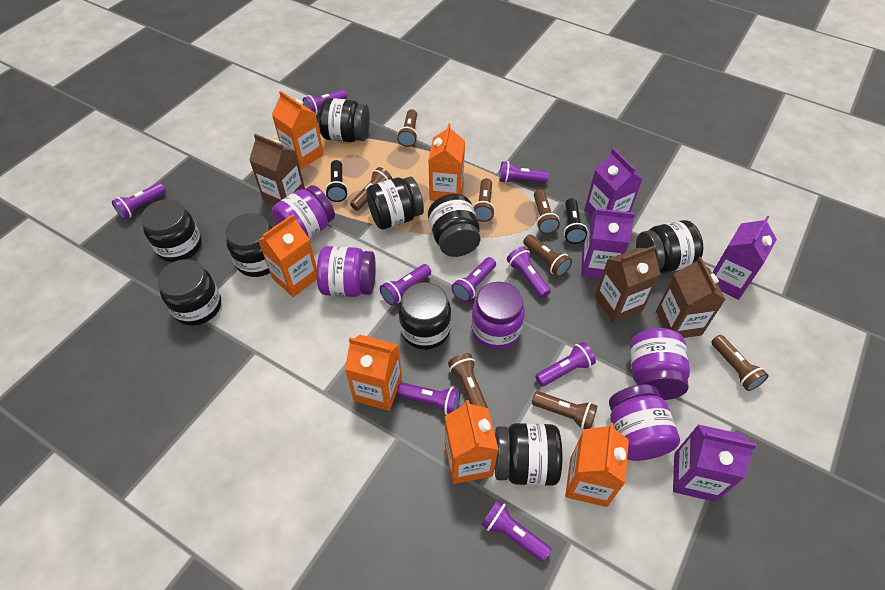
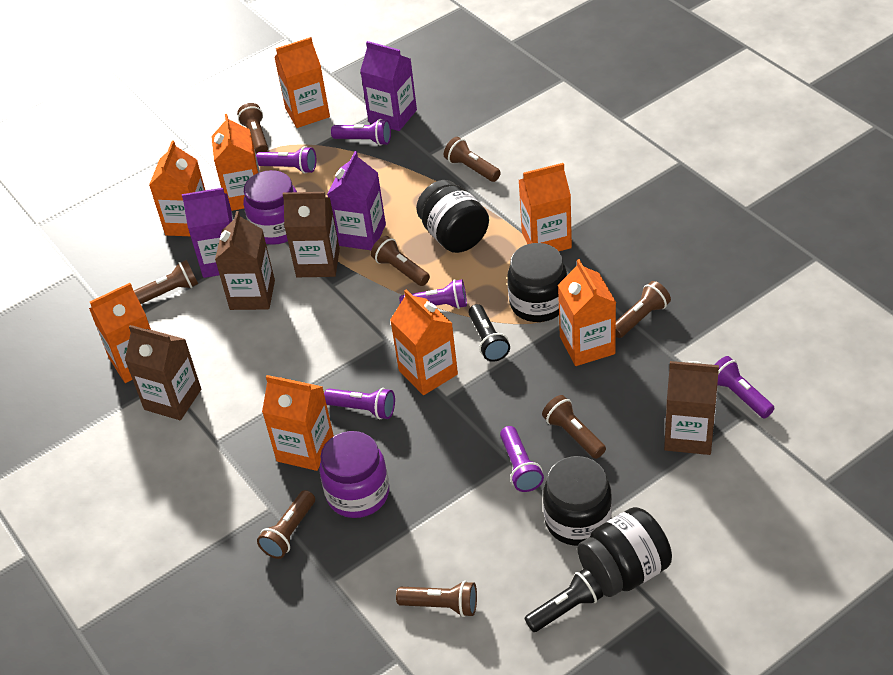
black jar: [141,199,202,262] [158,259,221,326] [225,213,272,277] [319,98,370,142] [366,177,424,230] [399,282,451,350] [428,194,481,257] [495,423,562,486] [636,220,703,273] = 9 -> [416,180,489,253] [507,243,567,322] [543,456,612,546] [577,507,672,597] = 4
brown carton: [249,134,305,205] [595,245,661,323] [656,257,726,338] = 3 -> [125,325,201,420] [215,211,275,310] [283,192,340,277] [664,361,719,455] = 4
orange carton: [258,214,317,297] [272,91,324,169] [345,335,402,411] [428,123,465,201] [445,400,499,484] [565,423,629,507] = 6 -> [89,283,151,383] [149,140,205,236] [211,114,260,211] [262,375,334,471] [274,37,330,128] [390,289,458,395] [519,163,572,251] [558,259,616,366] = 8
purple carton: [581,209,635,279] [584,148,642,218] [673,424,756,502] [712,216,777,300] = 4 -> [182,188,234,278] [327,151,386,250] [360,41,417,131] = 3
purple flashlight: [112,183,166,219] [302,89,347,114] [380,264,431,305] [397,383,460,415] [451,257,496,302] [481,500,552,562] [499,161,549,183] [507,247,551,298] [535,342,596,387] = 9 -> [256,146,316,174] [324,388,395,419] [331,119,391,146] [399,279,467,309] [500,426,544,492] [715,356,774,418] = 6
purple jar: [272,185,335,239] [317,246,376,297] [471,282,525,349] [609,385,680,461] [630,328,690,400] = 5 -> [243,170,297,245] [319,431,389,518] = 2

